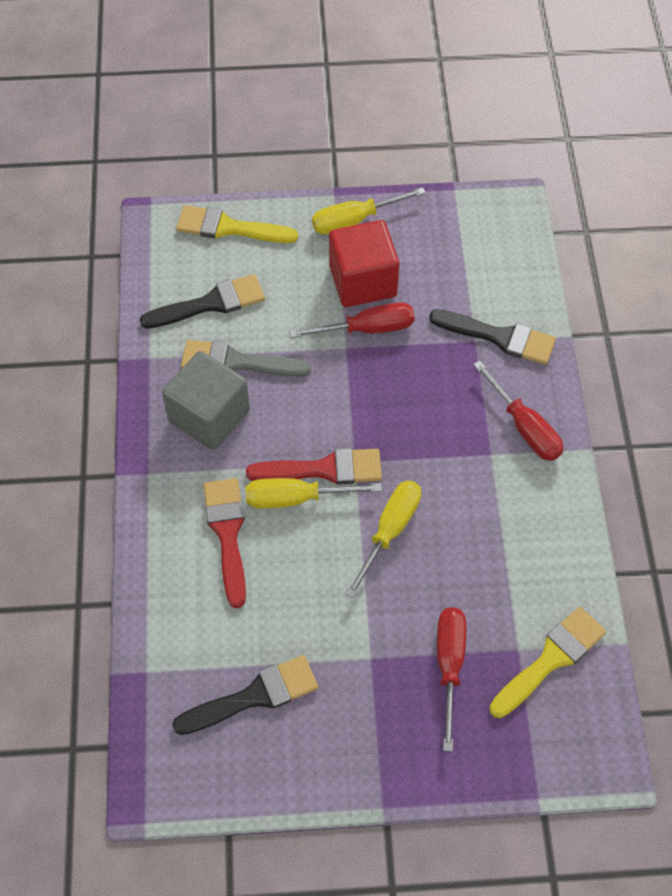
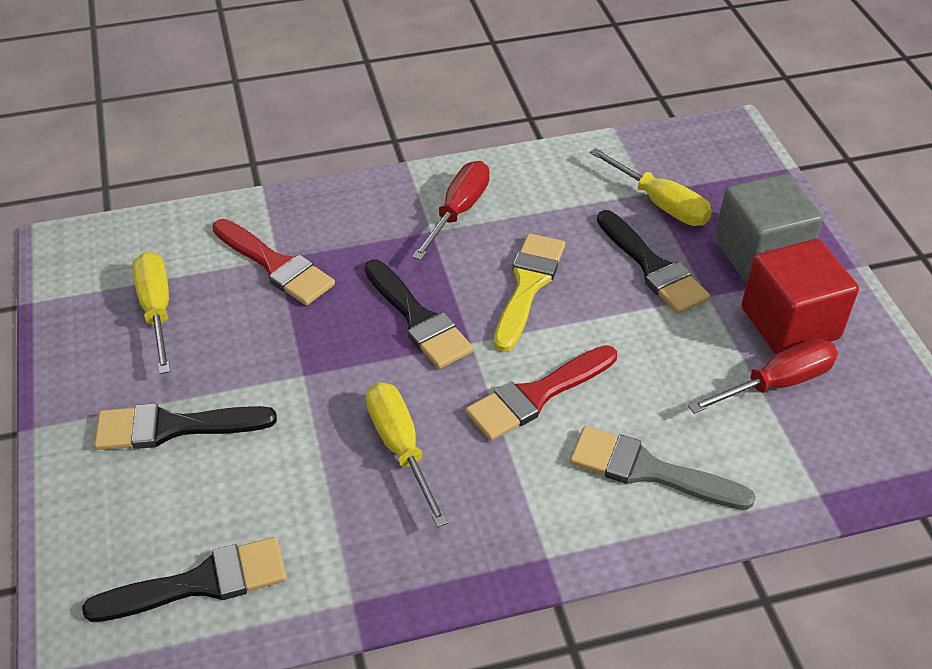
black brush: [140,274,265,328] [172,655,318,735] [429,309,556,365] = 3 -> [82,537,286,622] [94,403,277,450] [364,259,474,369] [597,210,710,314] = 4
red screwdriver: [289,302,415,338] [437,607,466,751] [473,360,563,461] = 3 -> [412,161,490,260] [688,338,838,414] = 2
yellow brush: [176,205,298,243] [489,607,606,718] = 2 -> [494,233,565,352] = 1

